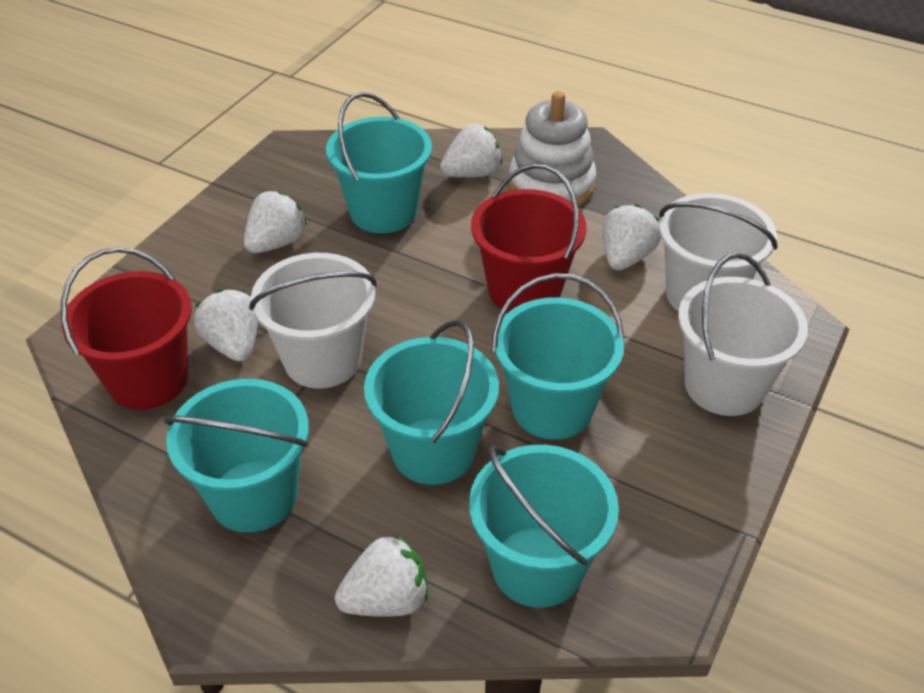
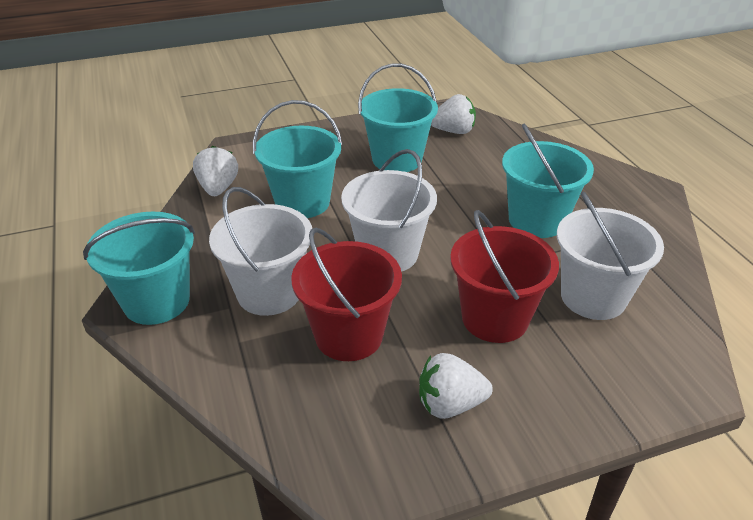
turquoise bucket: [164,379,309,532] [326,92,432,233] [364,320,499,485] [469,445,619,608] [492,273,624,440] = 5 -> [83,211,195,325] [253,100,343,218] [358,63,438,172] [502,124,594,238] = 4
white stacking toy: [509,91,596,207] = 1 -> none = 0
white strawberry: [194,290,258,361] [244,191,307,253] [335,534,428,617] [440,124,502,178] [603,205,661,270] = 5 -> [193,146,238,196] [419,353,493,419] [431,94,476,134] = 3

